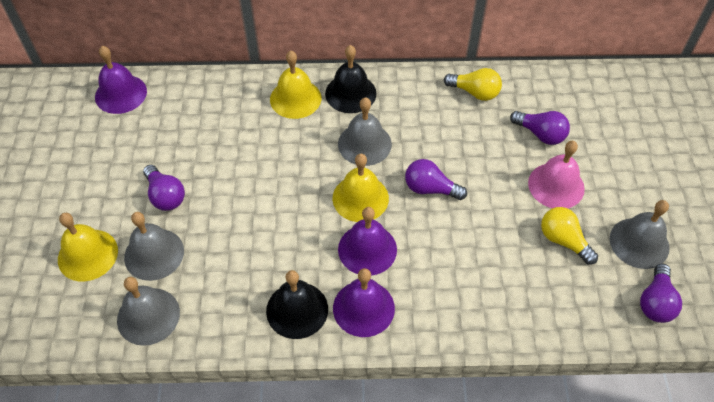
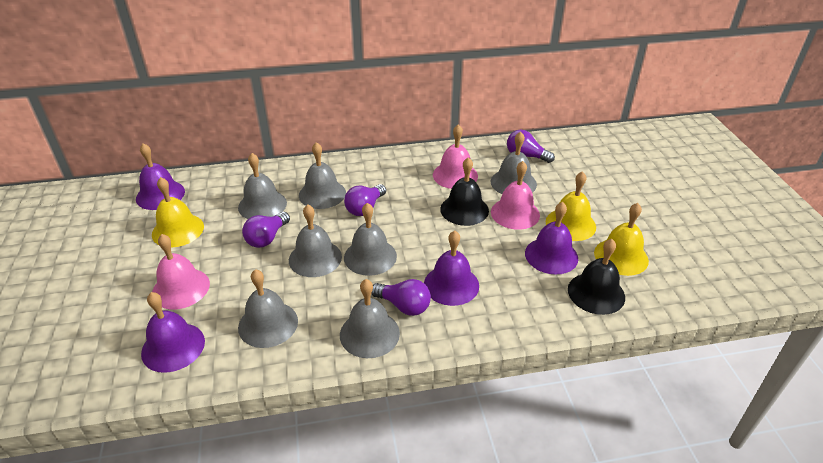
grey bell: [117,277,180,346] [124,212,184,281] [338,97,392,166] [610,200,669,269] = 4 -> [238,153,287,219] [238,269,298,348] [289,204,342,277] [299,142,346,209] [340,279,400,358] [344,203,397,276] [491,131,537,194] = 7
pink bell: [528,141,585,208] = 1 -> [152,234,210,309] [433,124,478,189] [491,161,540,230] = 3
purple bell: [95,46,147,114] [333,268,395,337] [338,207,397,275] = 3 -> [136,143,185,210] [141,292,205,373] [424,231,479,306] [525,202,578,275] = 4
yellow light bulb: [444,68,502,101] [541,207,598,265] = 2 -> none = 0

